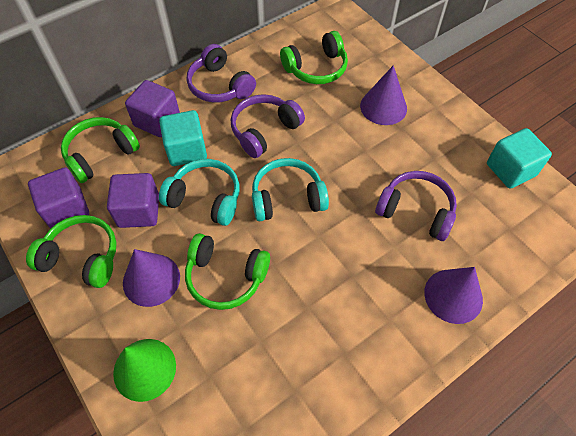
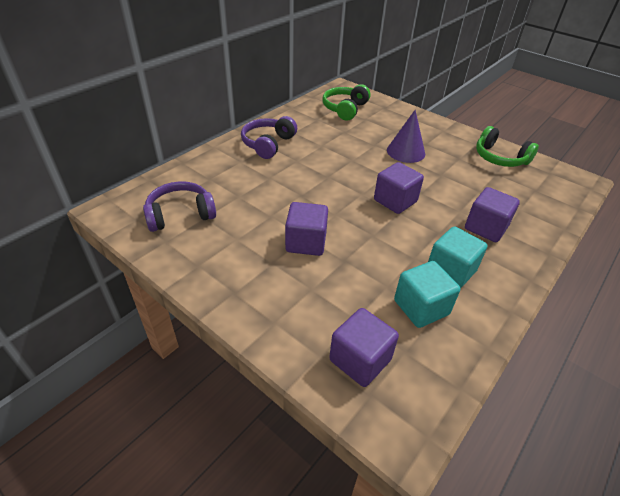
green cone: [113,339,176,402] = 1 -> none = 0
green headphones: [26,215,116,288] [61,117,140,183] [185,233,270,310] [280,31,348,84] = 4 -> [322,84,370,121] [476,126,539,167] = 2
purple cone: [123,249,180,307] [360,65,407,125] [424,267,483,324] = 3 -> [387,110,425,163] = 1
purple cube: [28,167,89,229] [107,173,159,228] [125,80,180,137] = 3 -> [285,202,328,256] [329,308,399,387] [374,162,424,214] [465,187,520,242] = 4
purple headphones: [187,44,256,103] [231,94,305,158] [375,171,457,241] = 3 -> [143,181,216,232] [241,116,297,159] = 2
turquoise headphones: [159,159,240,226] [252,158,329,221] = 2 -> none = 0

